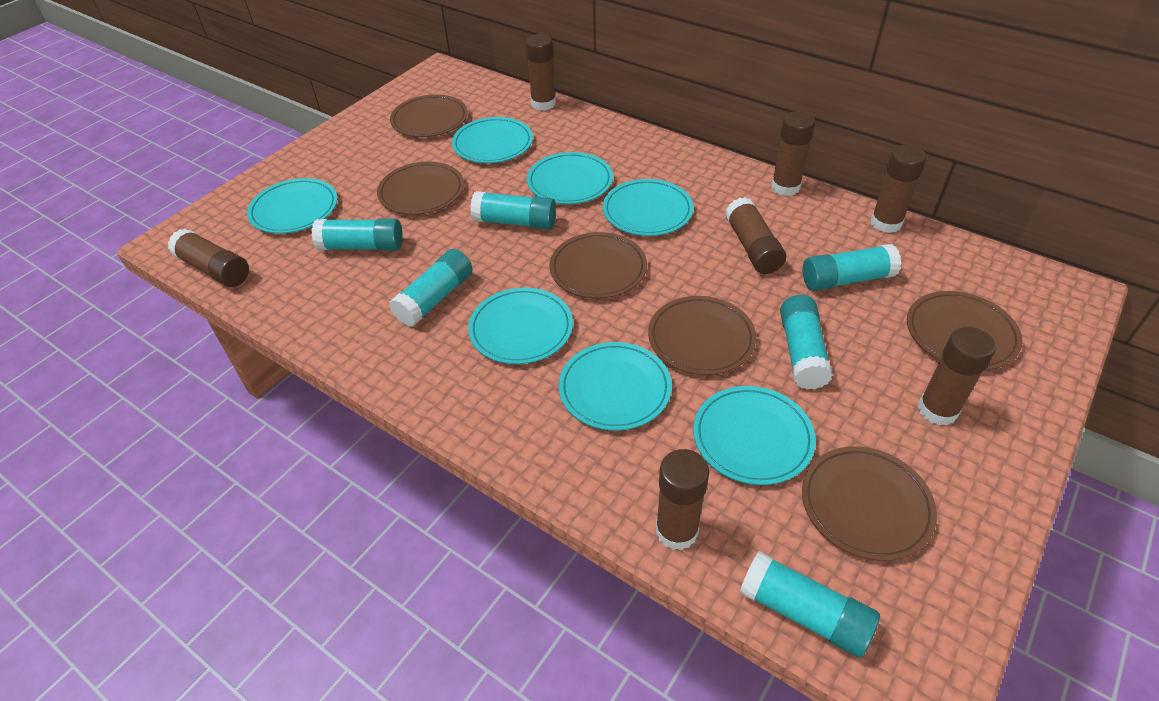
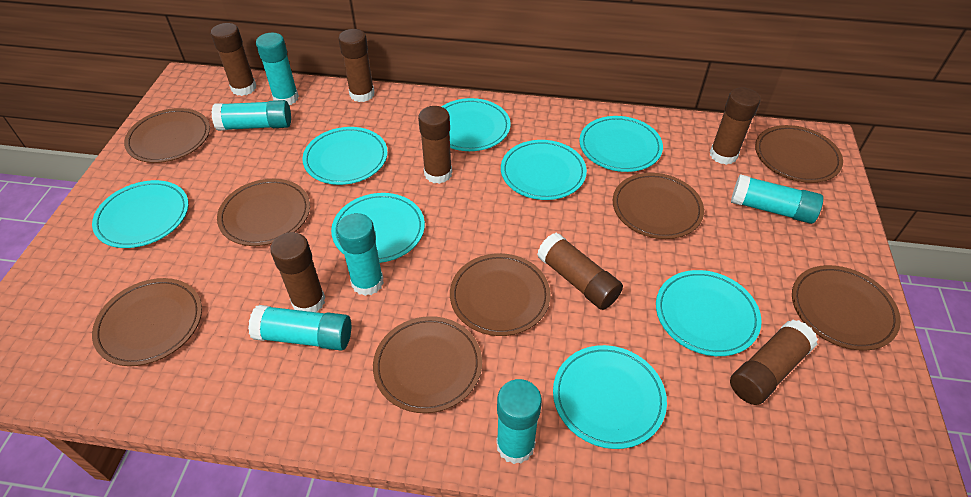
brown plate: [377,162,464,215] [390,94,468,137] [549,232,647,298] [648,296,756,375] [802,446,937,561] [907,291,1023,370] = 6 -> [92,278,202,366] [124,108,210,163] [217,179,310,246] [373,316,482,413] [450,253,551,336] [613,173,704,239] [755,125,843,183] [792,265,901,351] = 8
turquoise plate: [247,178,338,234] [452,117,533,163] [468,288,573,364] [527,152,613,204] [558,342,672,431] [603,179,694,236] [693,386,816,485] = 7 -> [92,180,189,248] [303,127,388,185] [331,193,425,263] [441,98,511,151] [501,140,587,200] [553,345,667,449] [579,116,663,172] [656,270,762,356] = 8

